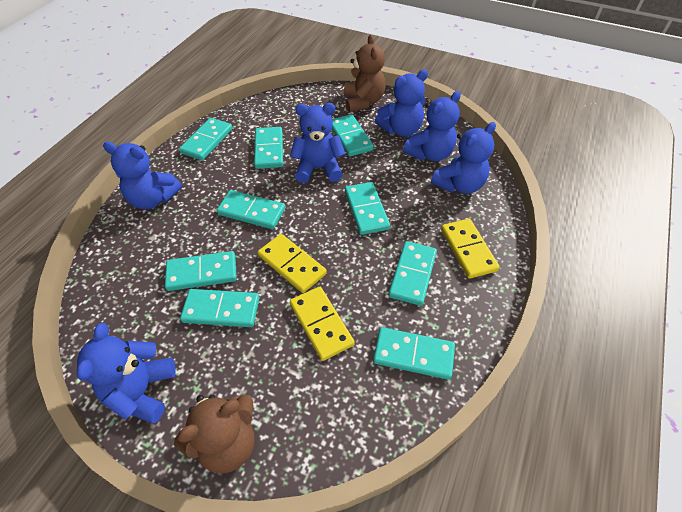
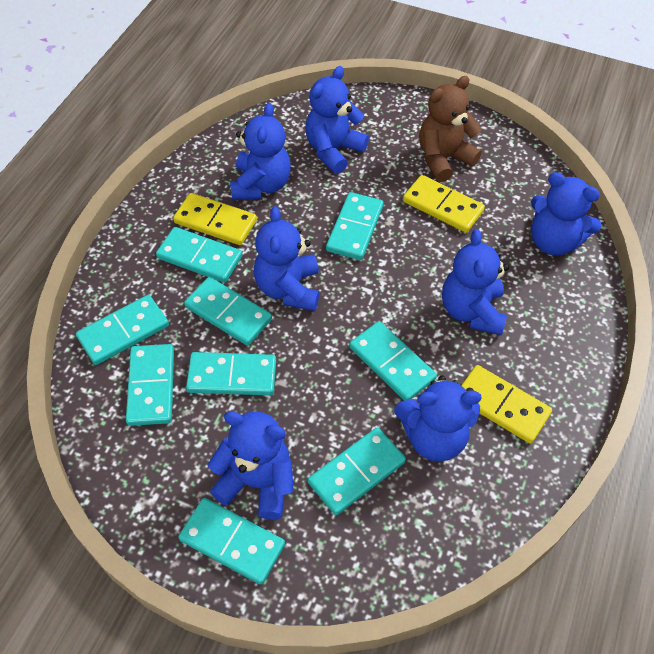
blue teddy bear: [77,323,176,423] [103,142,182,209] [290,103,346,183] [375,69,428,137] [403,91,461,161] [431,122,496,194] = 6 -> [208,411,294,520] [230,103,291,200] [254,206,319,311] [305,66,369,174] [395,375,482,461] [442,229,509,335] [531,172,601,255] = 7
brown teddy bear: [174,395,254,474] [344,34,386,112] = 2 -> [419,76,482,182] = 1

